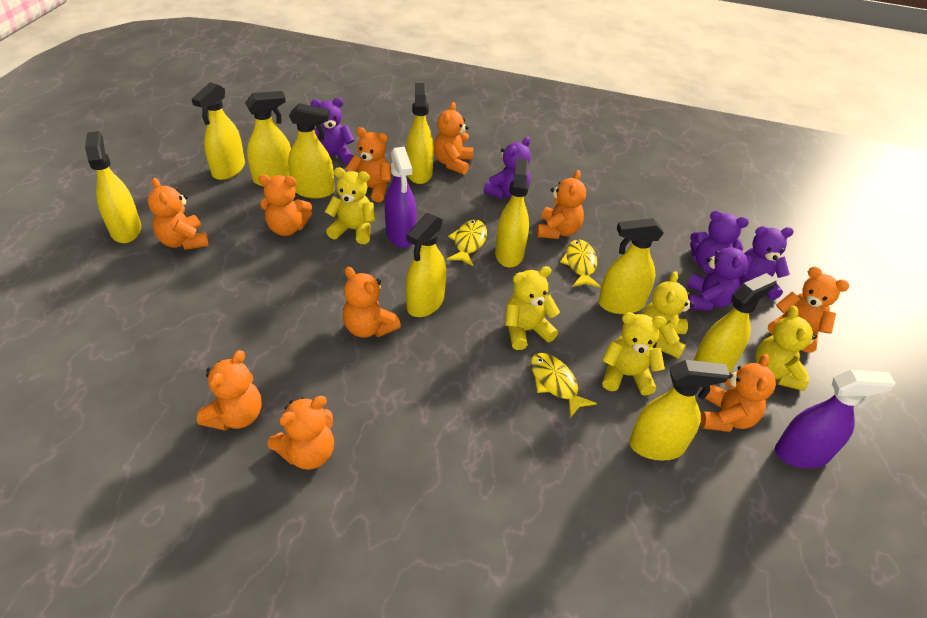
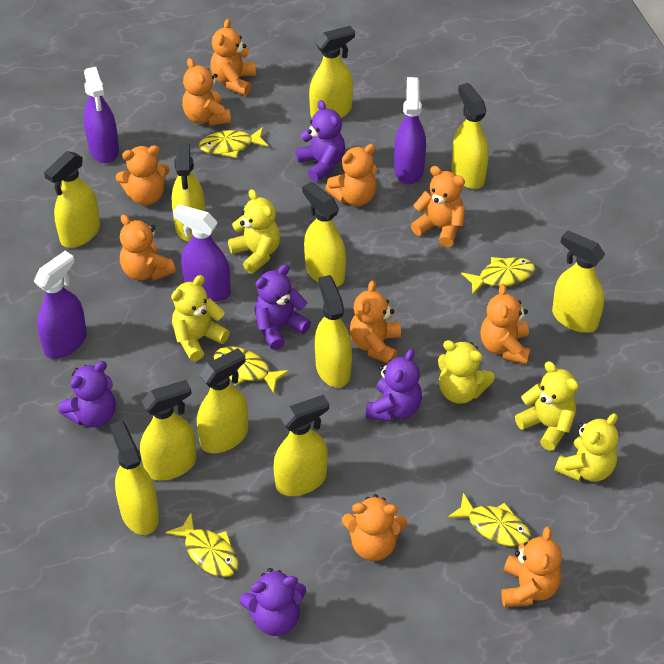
purple spray bottle: [385,147,417,248] [775,370,896,469] = 2 -> [34,251,87,359] [84,67,119,163] [173,204,231,302] [394,77,426,184] = 4
yellow fish: [447,220,487,266] [530,353,597,418] [560,239,601,288] = 3 -> [166,513,239,577] [199,127,268,158] [214,347,289,393] [447,493,531,547] [461,257,535,295] = 5
yellow spray bottle: [85,131,141,243] [192,82,245,180] [245,91,291,186] [288,103,334,198] [406,83,434,184] [406,213,446,317] [495,158,529,268] [598,218,664,314] [629,360,730,461] [693,273,777,373] = 10 -> [44,151,100,248] [110,420,159,535] [140,380,197,480] [172,144,205,241] [197,348,248,453] [273,395,329,496] [302,182,346,287] [309,26,355,118] [315,275,352,388] [451,83,489,189] [552,230,605,333] = 11

